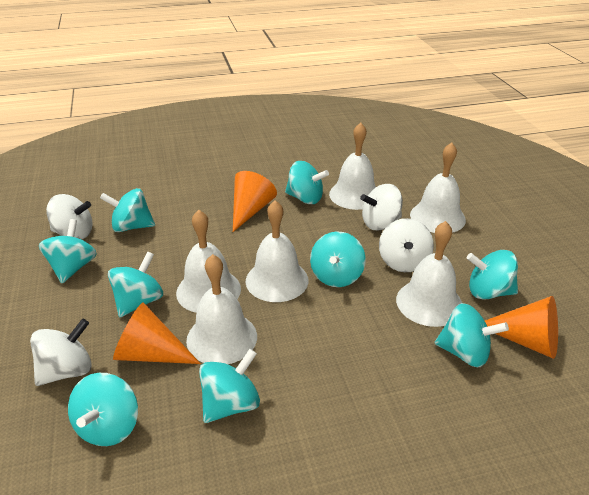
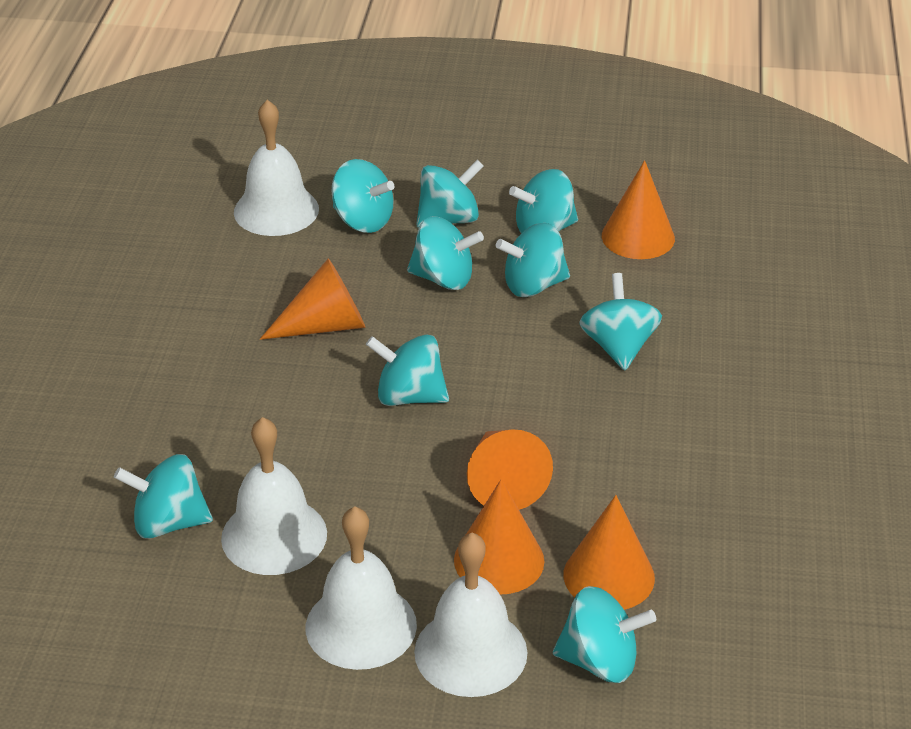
orange cone: [113,302,201,364] [233,171,277,232] [485,296,558,359] = 3 -> [260,258,365,340] [454,479,544,594] [467,430,553,510] [563,495,655,610] [602,160,675,259] = 5
white bell: [176,210,241,312] [186,254,257,364] [246,200,308,302] [329,123,376,210] [396,221,462,327] [410,142,466,233] = 6 -> [221,417,327,575] [234,100,319,236] [306,506,417,670] [414,533,528,697] = 4
white spinning top: [30,319,92,386] [46,194,93,239] [360,184,403,230] [379,218,434,272] = 4 -> none = 0

